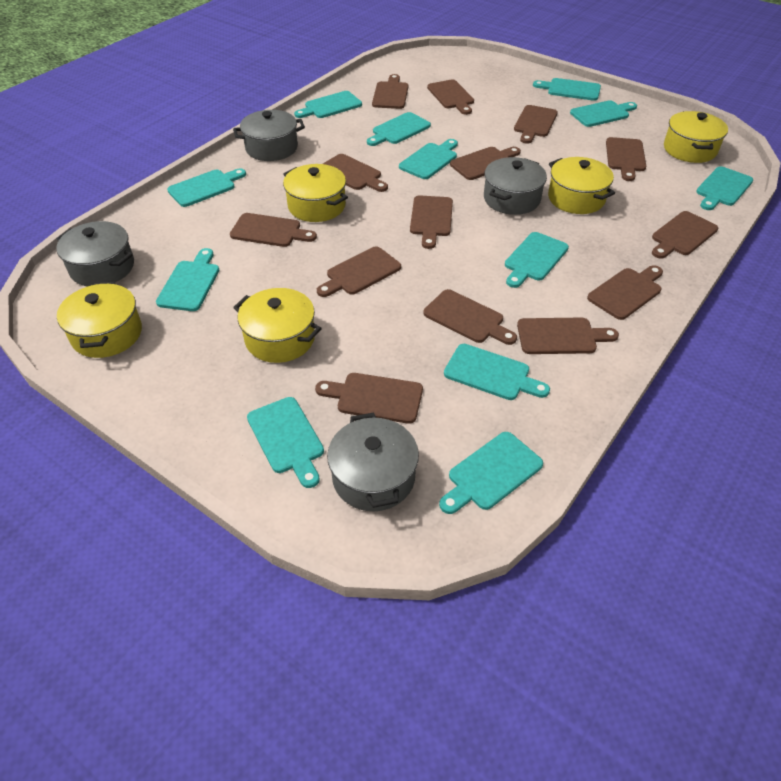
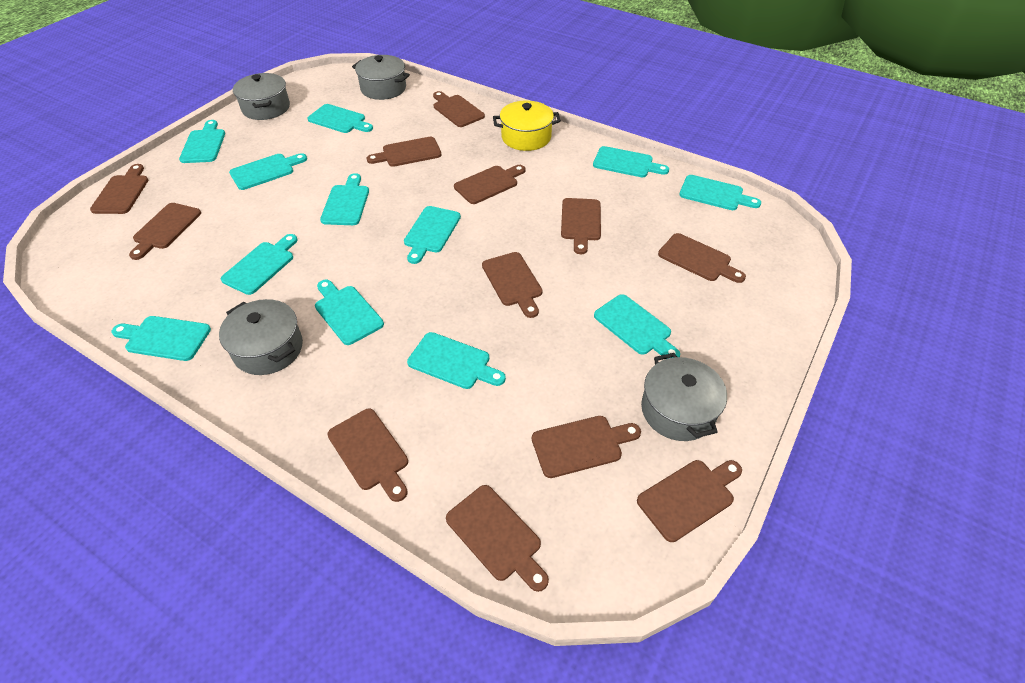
brown cutting board: [230,213,317,247] [315,373,423,424] [317,246,401,297] [323,154,388,192] [372,74,408,109] [410,195,453,249] [423,289,517,345] [427,79,474,115] [450,147,521,180] [514,105,558,144] [517,318,619,354] [587,265,663,320] [606,137,646,181] [652,211,718,259] = 14 -> [90,164,148,214] [129,203,201,260] [327,409,408,502] [367,137,441,167] [433,91,485,127] [446,485,549,592] [454,165,526,204] [482,252,543,318] [532,416,641,478] [561,198,601,254] [637,460,742,542] [658,233,746,283] = 12
yellow pot: [57,281,142,358] [233,288,322,363] [283,164,348,222] [548,157,615,214] [664,111,728,163] = 5 -> [493,101,561,151] = 1

